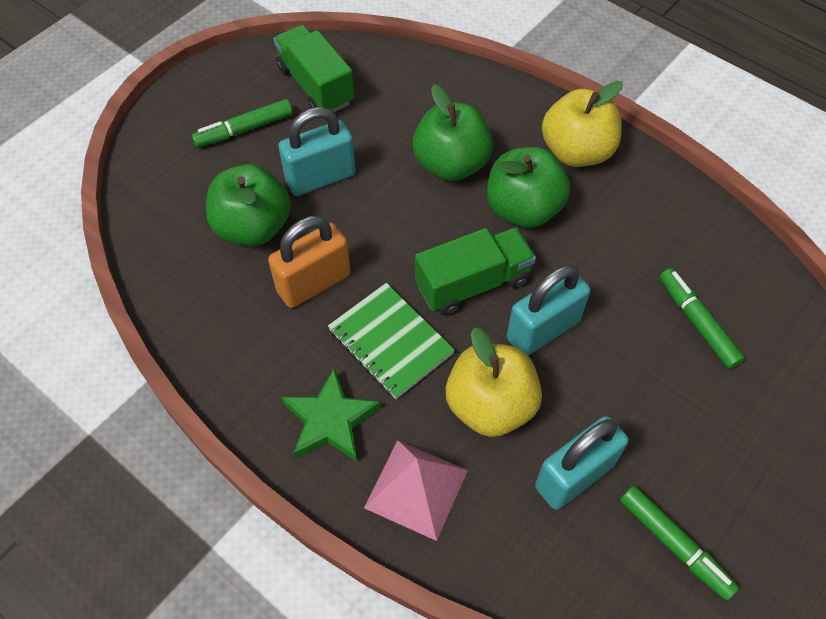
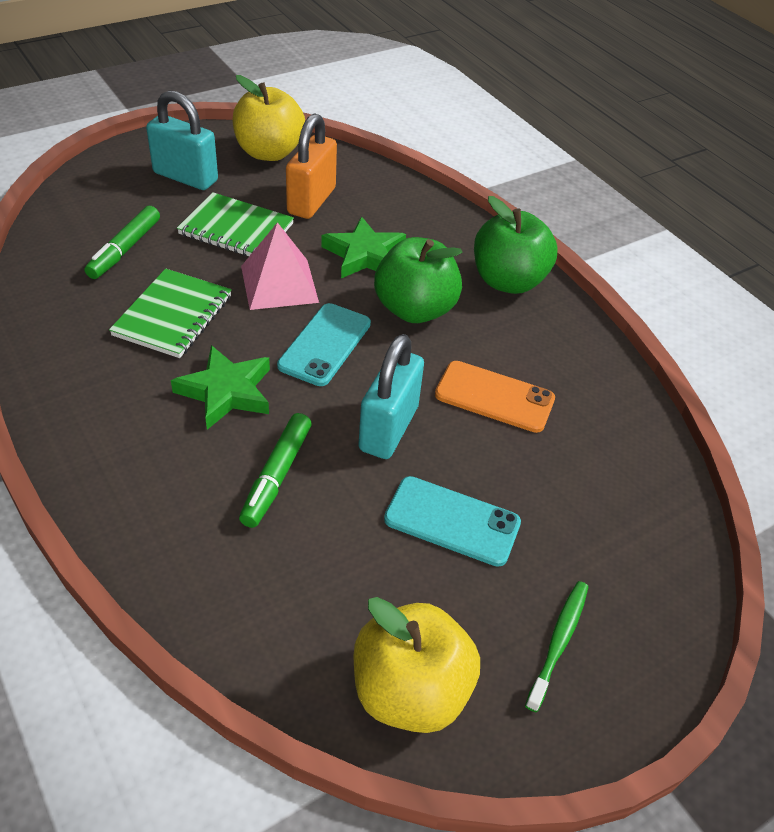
green apple: [206,164,291,246] [412,84,493,181] [487,147,570,228] = 3 -> [374,237,463,323] [474,196,558,294] = 2
green marker: [192,99,293,147] [620,486,739,601] [660,268,745,369] = 3 -> [85,206,160,279] [239,413,312,528] = 2
green notebook: [328,283,455,399] = 1 -> [109,269,232,358] [177,192,294,256] = 2
green star: [282,367,381,462] = 1 -> [171,345,270,430] [321,216,406,278] = 2
green toothbrush: none = 0 -> [525,581,588,712] = 1
green truck: [274,25,354,112] [415,227,536,315] = 2 -> none = 0
orange phone: none = 0 -> [435,361,555,433] = 1
turquoise padlock: [278,107,356,196] [507,265,590,356] [535,416,629,510] = 3 -> [146,91,218,190] [358,334,424,459] = 2
turquoise phone: none = 0 -> [277,303,371,386] [384,476,521,567] = 2

